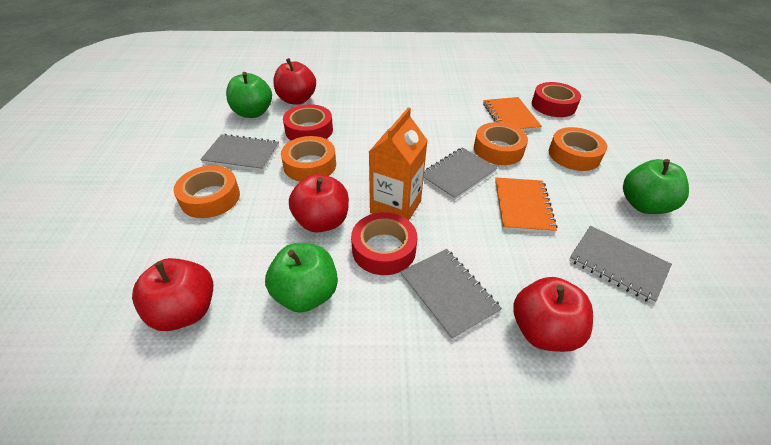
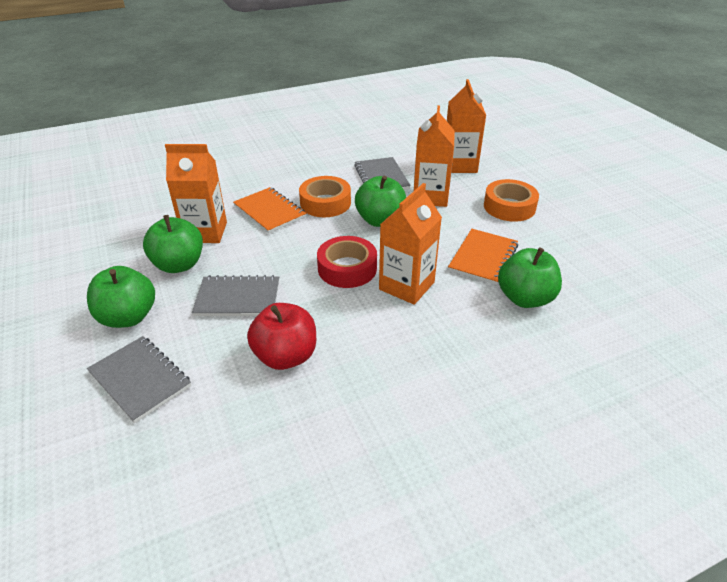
green apple: [226,72,272,118] [265,243,338,313] [623,159,689,214] = 3 -> [87,266,155,328] [143,215,203,273] [355,176,406,227] [498,247,562,308] = 4
grey notebook: [200,134,279,171] [400,249,502,340] [423,147,498,200] [569,226,672,304] = 4 -> [87,336,191,423] [192,275,279,316] [354,157,411,190] = 3
orange carton: [369,108,428,220] = 1 -> [165,144,227,243] [379,183,442,305] [414,105,455,207] [447,79,486,173] = 4
orange tape: [174,165,240,218] [281,136,336,182] [474,122,528,165] [549,127,607,171] = 4 -> [299,176,351,217] [484,179,539,222] = 2
red apple: [132,258,213,331] [273,58,316,105] [289,174,349,233] [513,277,593,352] = 4 -> [247,303,316,370] = 1
red tape: [283,104,333,140] [351,212,417,275] [532,82,581,117] = 3 -> [317,236,377,288] = 1

